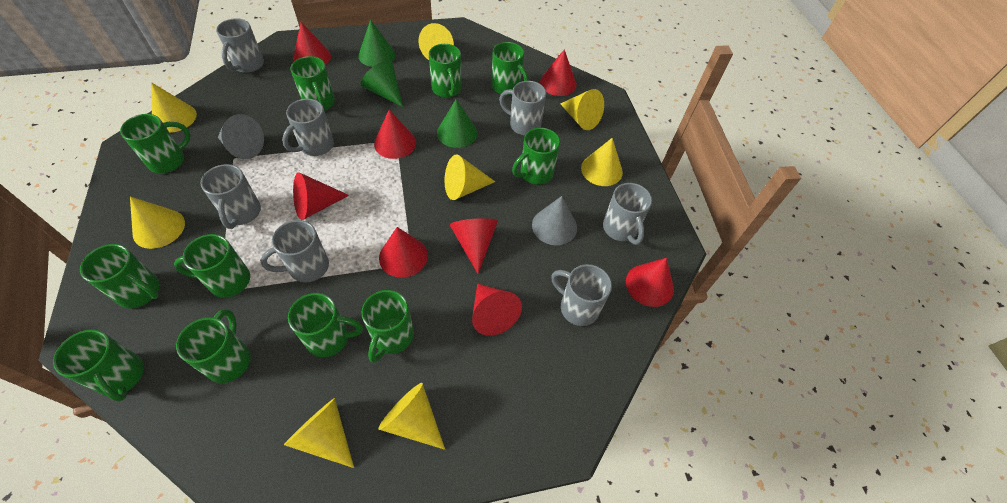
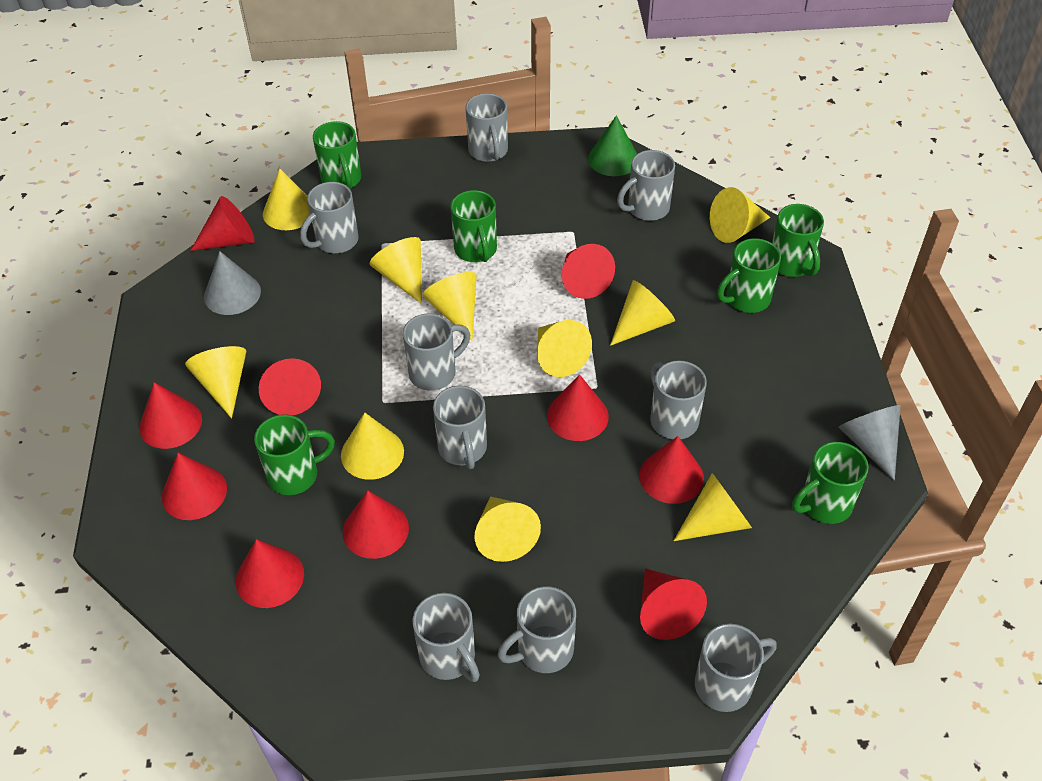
green cone: [359,20,395,67] [361,60,403,107] [437,99,478,148] = 3 -> [588,115,637,176] = 1
green mug: [53,329,144,402] [80,244,160,308] [120,114,191,173] [174,234,250,298] [176,309,251,383] [288,293,363,357] [290,56,335,111] [362,290,414,363] [429,44,462,97] [492,42,528,95] [512,128,560,185] = 11 -> [254,414,335,495] [313,121,361,189] [451,190,497,262] [717,238,781,313] [772,204,824,277] [792,442,869,524] = 6
grey mug: [200,164,261,229] [216,18,264,73] [260,220,329,282] [282,99,334,156] [499,81,546,135] [551,264,612,326] [603,183,652,245] = 7 -> [300,182,359,253] [403,314,470,391] [413,593,480,682] [433,386,487,469] [466,93,508,162] [498,586,576,673] [617,150,675,221] [650,361,707,439] [695,624,777,712] = 9
red cone: [293,22,331,65] [293,172,349,220] [374,109,416,159] [379,227,428,278] [450,218,498,274] [472,283,522,336] [540,49,577,96] [626,258,674,307] = 8 -> [139,382,202,449] [162,453,227,520] [190,196,255,251] [236,539,304,608] [259,358,321,415] [342,490,409,559] [547,374,609,441] [562,244,615,299] [639,436,704,504] [640,568,707,640] = 10
yellow cone: [130,197,185,249] [151,82,197,133] [284,398,354,468] [378,383,445,450] [418,23,454,60] [444,154,495,200] [560,89,604,130] [581,138,623,186] = 8 -> [185,346,246,419] [263,168,310,230] [341,413,404,480] [370,237,422,304] [422,272,477,340] [474,496,541,562] [537,320,592,377] [610,280,675,346] [674,473,752,541] [710,187,770,243] = 10

